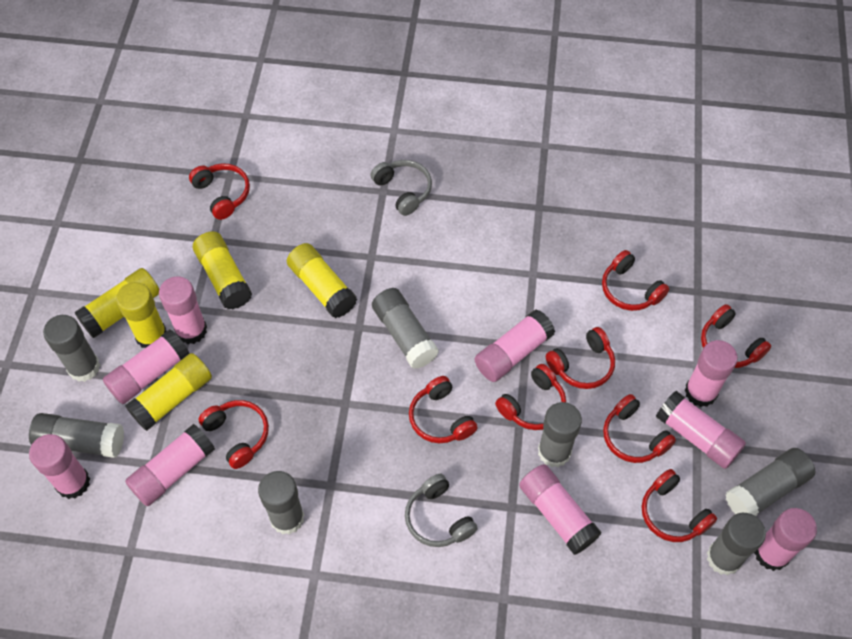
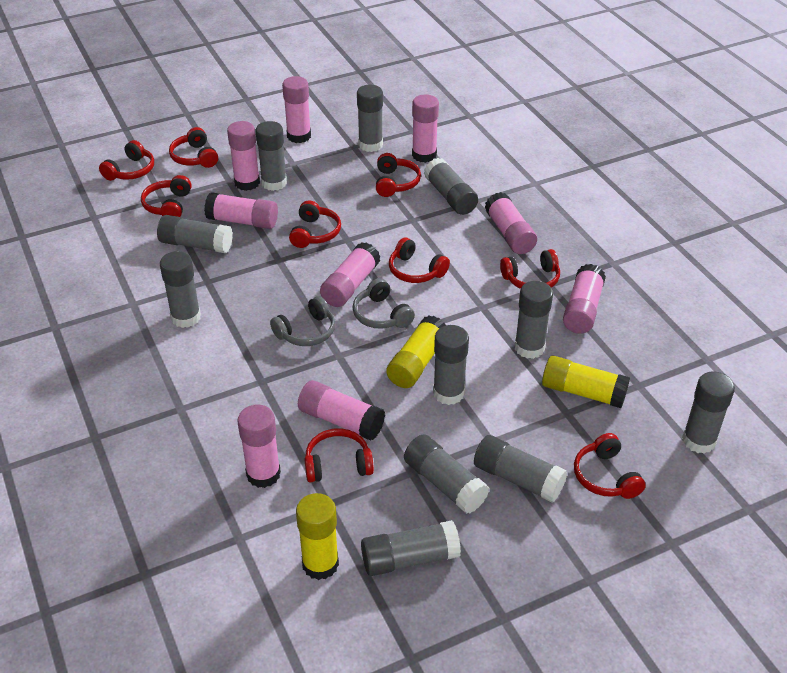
grey glue stick: [29,413,124,458] [43,315,100,382] [258,471,304,535] [372,288,439,369] [538,402,582,467] [707,513,766,575] [725,448,815,516] = 7 -> [157,215,233,253] [160,251,201,328] [256,121,287,191] [357,85,383,152] [361,520,461,576] [404,434,489,514] [424,158,478,215] [433,325,469,405] [474,435,567,502] [514,281,553,359] [682,372,735,454] = 11
yellow glue stick: [74,268,159,338] [116,282,167,348] [125,353,212,431] [193,231,252,310] [287,243,357,318] = 5 -> [296,493,339,580] [386,316,446,388] [542,355,630,408] = 3

